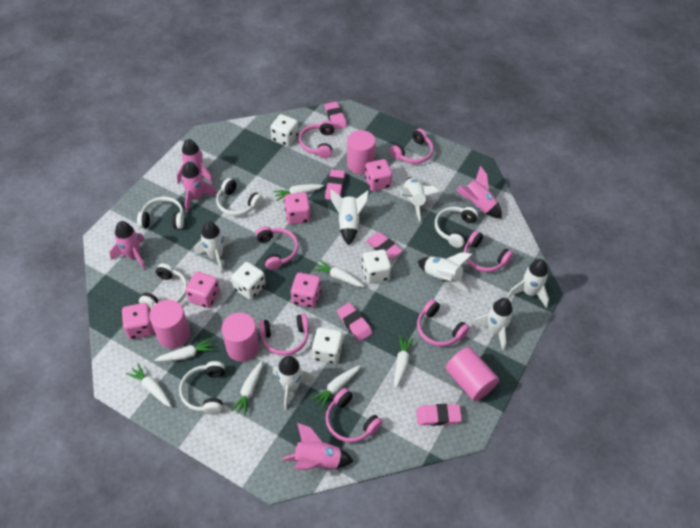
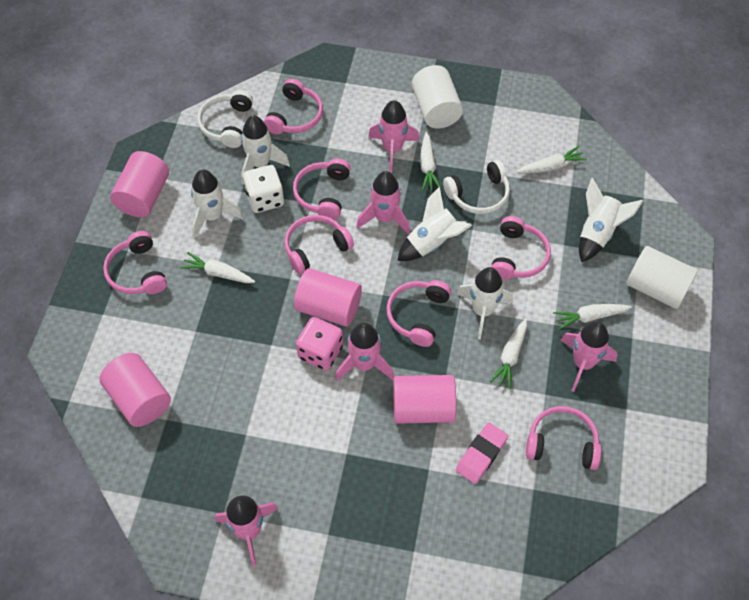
pink dice: [122,303,154,339] [185,272,220,308] [284,192,311,224] [291,273,321,308] [365,159,392,191] = 5 -> [296,317,343,371] = 1
pink eraser: [325,102,347,130] [325,169,345,200] [337,303,372,341] [366,232,403,260] [416,404,462,426] = 5 -> [456,423,508,484] = 1
white carrot: [126,363,171,407] [154,338,215,362] [231,361,263,416] [273,184,324,201] [311,365,361,409] [313,259,364,287] [394,335,414,389] = 7 -> [180,252,255,283] [420,132,441,191] [490,318,527,389] [516,146,587,174] [553,304,632,330] = 5
white cylinder: none = 0 -> [412,65,463,129] [627,246,698,309] = 2
white dice: [231,262,266,300] [270,114,298,146] [312,327,343,364] [362,249,391,284] = 4 -> [243,165,284,213] = 1
white headphones: [137,197,184,229] [139,263,187,309] [179,361,225,415] [216,178,263,216] [435,207,478,248] = 5 -> [197,90,253,148] [443,160,510,214] = 2
white rocket: [194,221,231,273] [273,356,315,410] [331,189,369,245] [401,177,439,221] [417,252,473,292] [472,298,513,351] [508,259,549,308] = 7 -> [191,169,244,238] [241,116,290,185] [397,186,472,261] [456,267,513,340] [579,178,643,262] = 5

